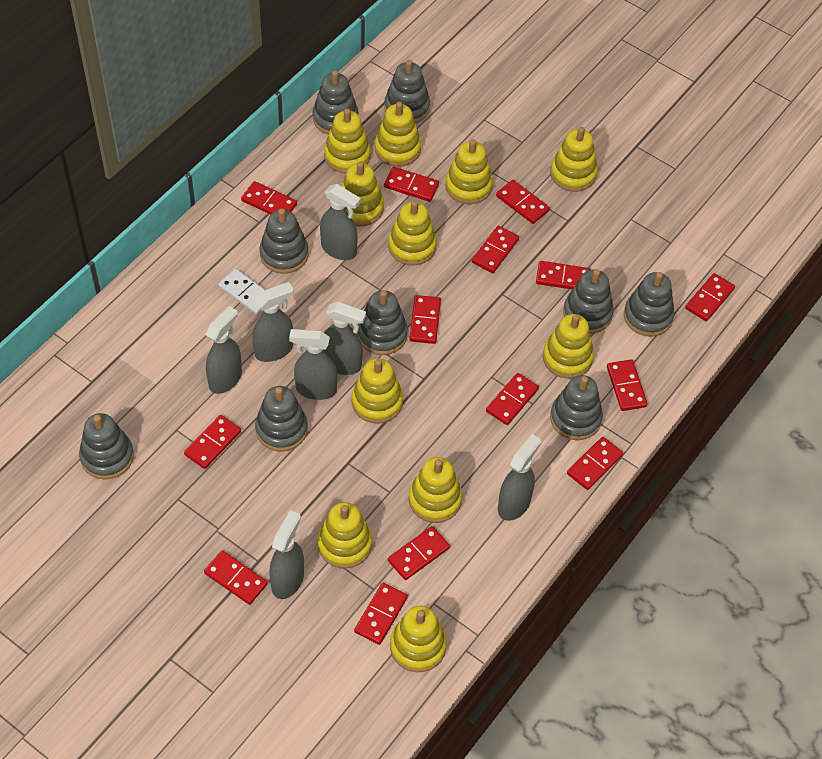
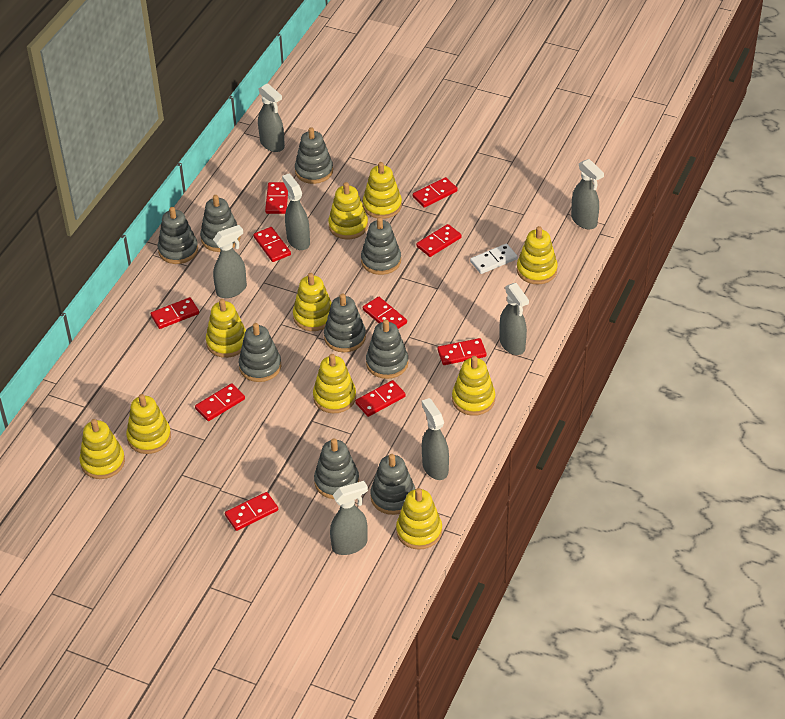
red domino: [184,415,241,469] [204,550,268,605] [241,181,297,215] [354,583,408,645] [384,167,439,202] [388,526,450,580] [409,295,441,344] [472,226,519,273] [486,373,539,425] [496,180,550,224] [536,261,591,289] [567,437,623,490] [607,359,648,411] [685,273,735,321] = 14 -> [150,297,199,329] [195,383,245,421] [225,492,278,531] [253,227,291,262] [265,182,288,214] [355,380,406,417] [363,297,407,329] [413,177,458,208] [416,224,462,257] [437,338,487,365] = 10
yellow stacking toy: [318,502,372,569] [324,108,371,174] [341,161,384,227] [351,358,403,424] [375,102,421,167] [388,200,437,266] [390,606,447,672] [409,457,462,523] [445,139,493,204] [543,314,594,379] [550,127,598,192] = 11 -> [79,419,125,479] [126,394,171,454] [206,299,246,358] [293,273,332,331] [313,354,356,413] [328,182,368,239] [363,162,402,219] [396,488,442,550] [452,356,495,416] [517,226,558,284] = 10

